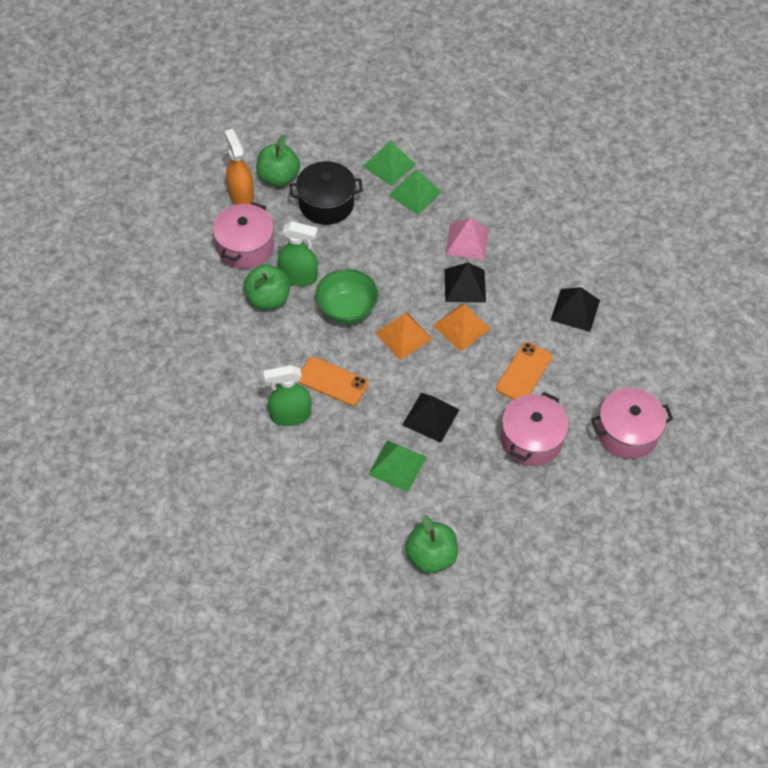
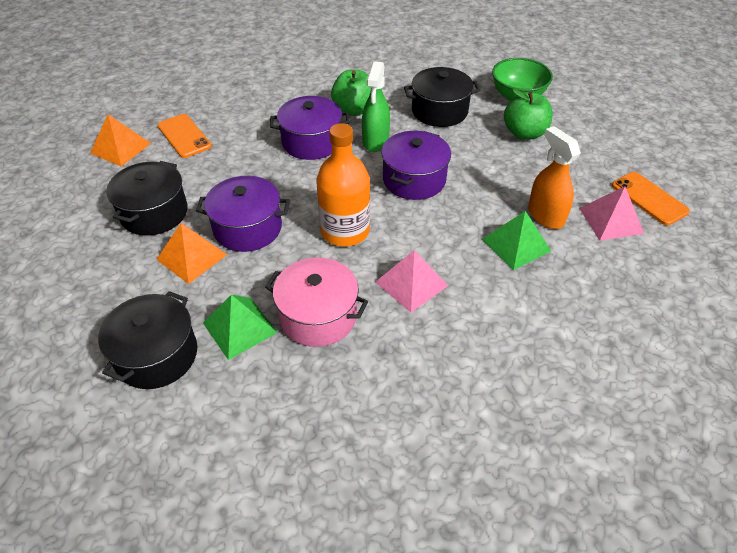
black pot: [289,161,363,225] = 1 -> [98,291,197,389] [106,161,188,236] [404,67,480,127] = 3
black pyramid: [402,393,459,443] [444,262,486,303] [551,287,600,332] = 3 -> none = 0
green apple: [243,264,290,310] [256,135,300,187] [405,515,458,573] = 3 -> [331,70,371,116] [504,89,553,140] = 2
green pyramid: [363,141,416,186] [368,440,426,492] [388,169,442,215] = 3 -> [203,295,278,360] [482,211,551,270] = 2
green spray bottle: [263,365,311,426] [278,221,318,286] = 2 -> [362,61,390,152] = 1
orange bottle: none = 0 -> [316,123,370,246] = 1
pink pot: [213,202,274,269] [501,392,569,466] [591,388,673,459] = 3 -> [265,258,368,347] = 1
pink pyramid: [445,218,489,260] = 1 -> [375,250,448,313] [579,186,644,241] = 2
purple pot: none = 0 -> [196,176,290,252] [270,96,350,160] [381,131,451,200] = 3

